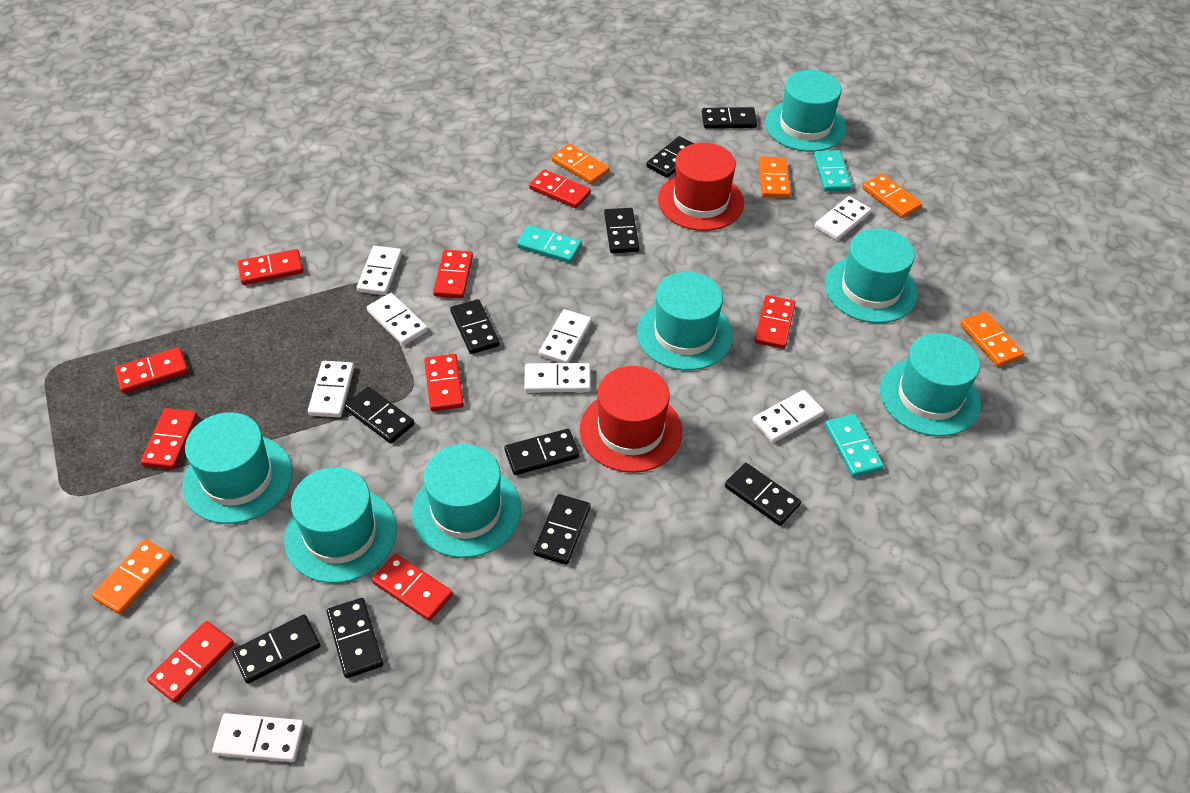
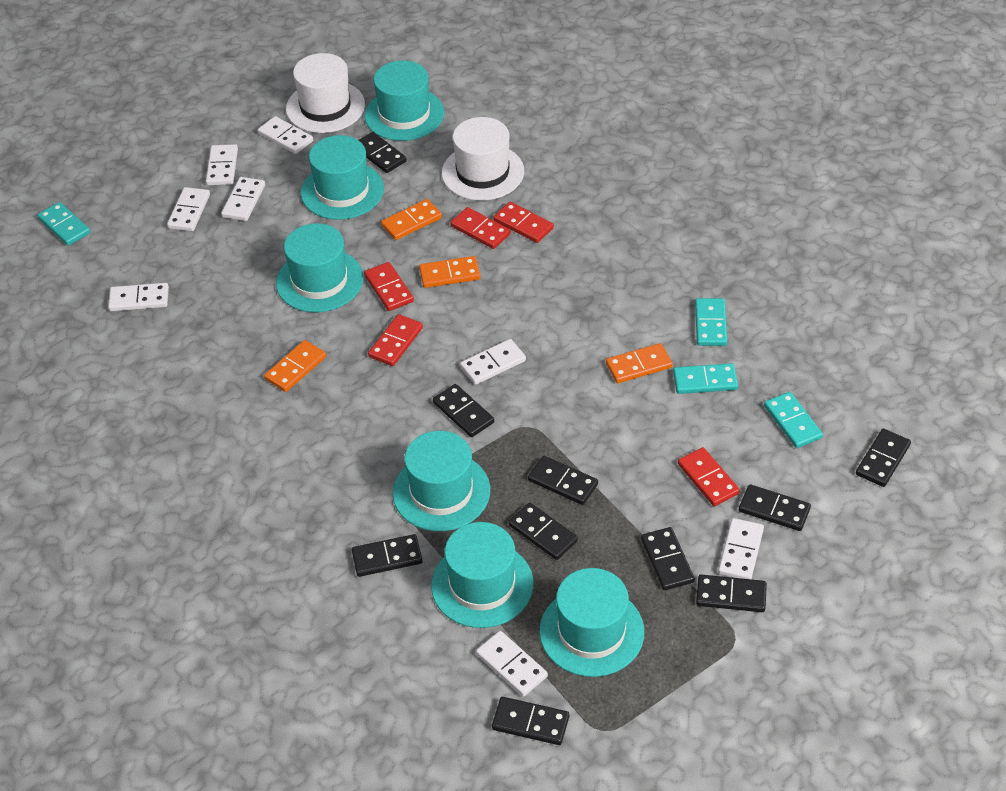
orange domino: [92,539,173,615] [551,144,610,184] [758,156,791,198] [862,174,922,218] [960,312,1024,367] = 5 -> [264,340,326,392] [381,199,442,240] [419,256,480,288] [606,343,673,383] = 4
red domino: [115,347,188,393] [140,408,198,470] [147,621,234,703] [238,249,303,285] [372,554,453,621] [424,354,464,411] [433,250,473,299] [529,169,591,208] [754,295,795,349] = 9 -> [364,262,414,311] [368,314,423,366] [450,207,510,249] [493,202,554,243] [678,447,740,506] = 5
red hat: [580,366,682,473] [658,143,744,231] = 2 -> none = 0
turquoise domino: [517,225,582,263] [813,150,852,192] [825,414,884,477] = 3 -> [37,202,90,246] [673,363,738,394] [695,298,727,346] [764,392,823,448] = 4
turquoise hat: [183,412,292,524] [284,467,397,583] [412,444,521,558] [637,272,733,370] [765,70,846,152] [825,228,918,323] [880,333,981,436] = 7 -> [276,223,363,313] [301,135,384,220] [365,60,444,141] [393,431,490,531] [431,522,533,628] [539,568,644,677] = 6
white hat: none = 0 -> [286,53,365,133] [442,117,524,201] = 2

